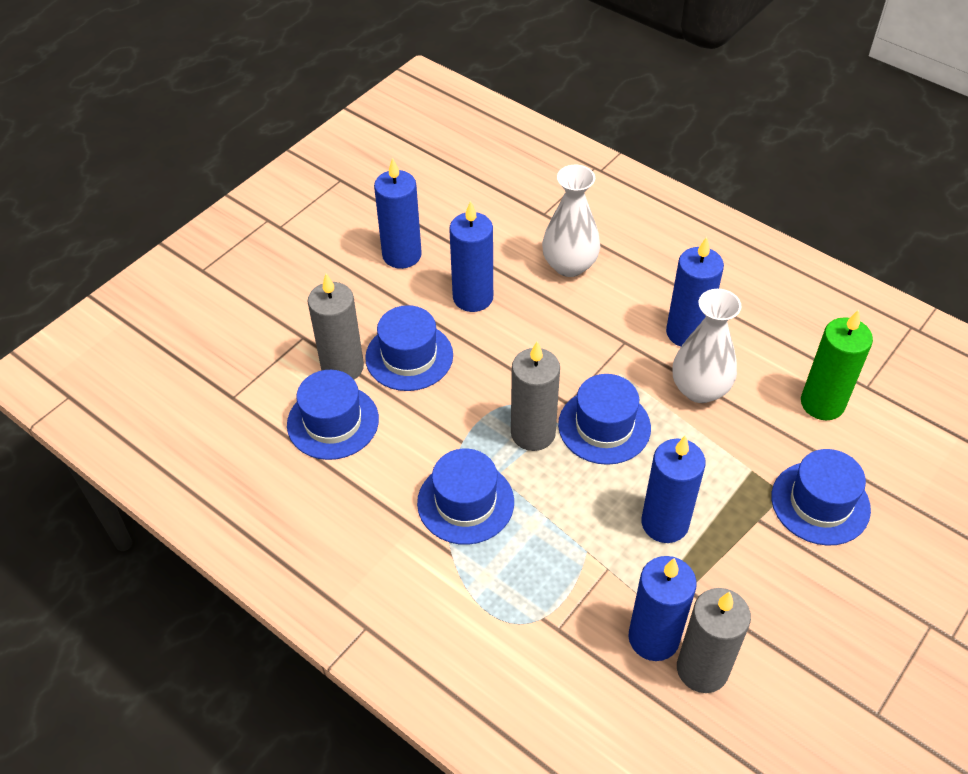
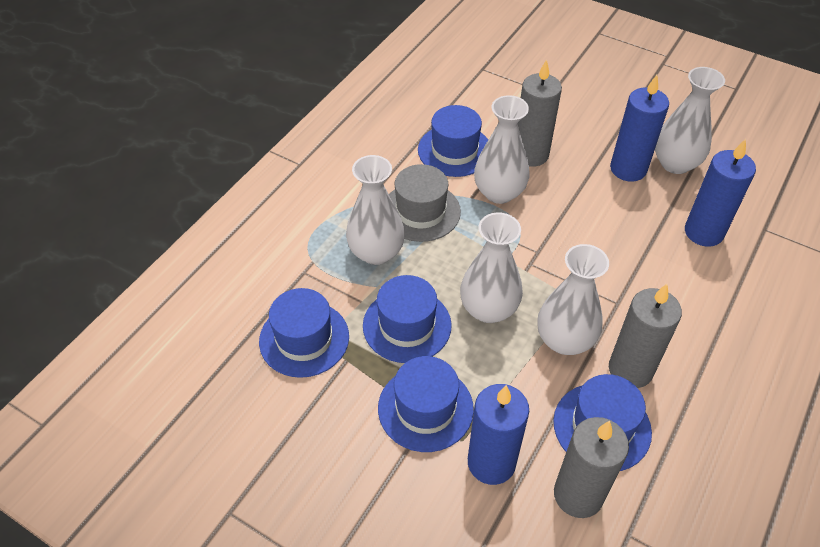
blue candle: [374,158,422,269] [449,201,493,312] [628,556,697,661] [641,436,706,543] [666,237,724,347] = 5 -> [468,384,529,485] [610,75,669,182] [685,139,756,247] = 3
green candle: [801,310,873,420] = 1 -> none = 0
grey hat: none = 0 -> [389,164,461,242] = 1
white vase: [542,165,600,277] [673,289,741,403] = 2 -> [346,155,405,265] [460,213,523,323] [474,95,530,204] [537,244,609,355] [655,67,725,174] = 5

